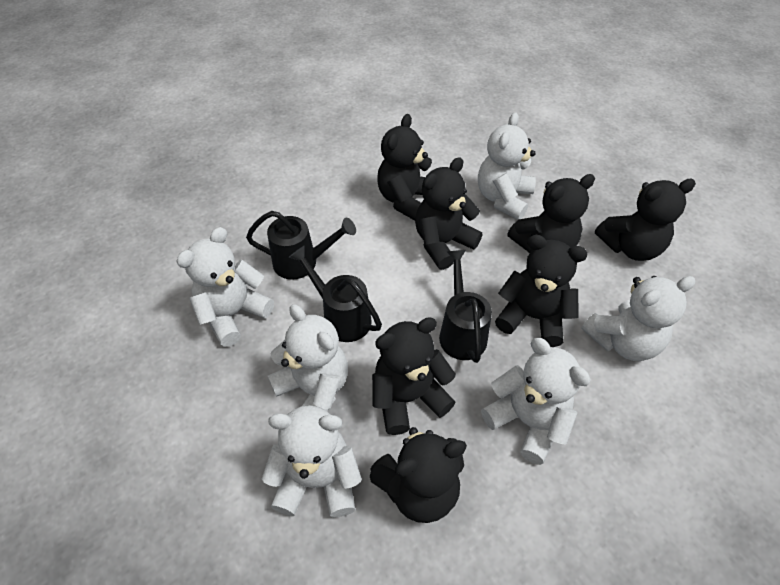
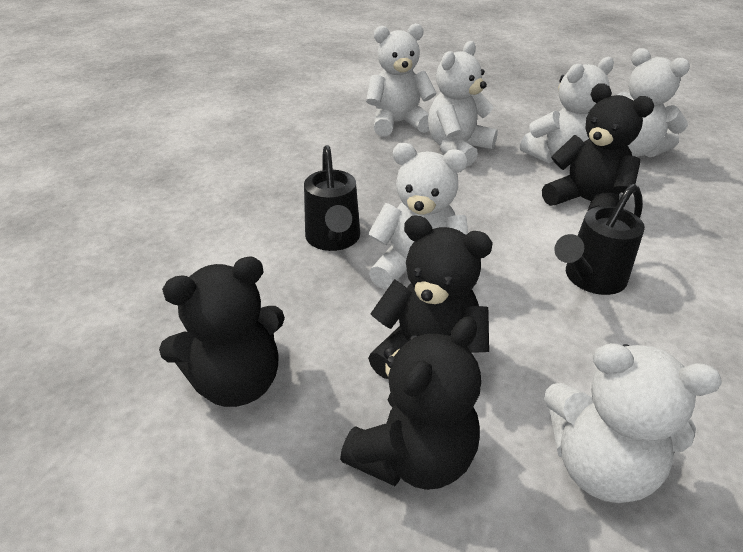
black teddy bear: [370,427,467,523] [372,317,456,435] [377,114,432,221] [415,157,482,270] [495,235,588,347] [507,174,595,253] [595,179,696,261] = 7 -> [159,257,285,407] [340,316,481,490] [368,215,493,379] [542,83,654,212] = 4
black watering can: [246,211,356,279] [288,246,382,342] [439,250,492,363] = 3 -> [304,145,360,251] [554,184,645,295] = 2

